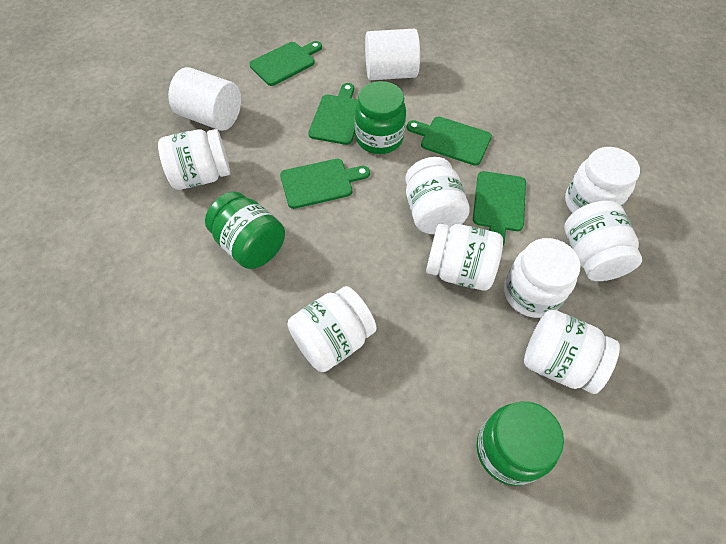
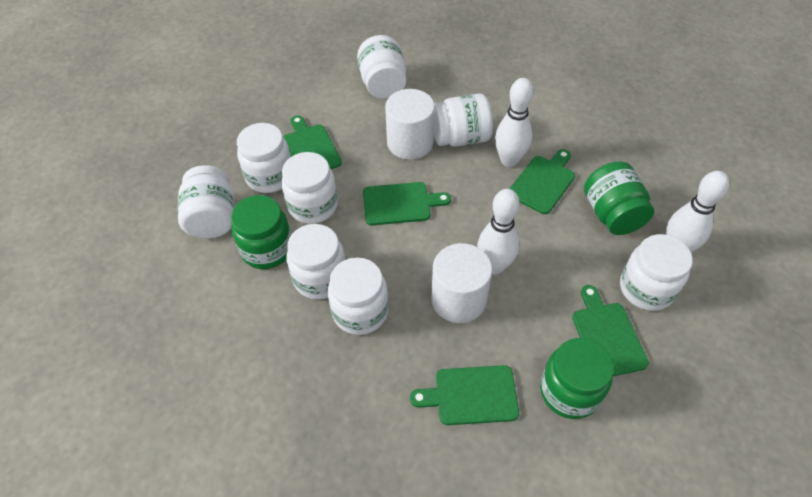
white bowling pin: none = 0 -> [477,189,520,274] [495,78,534,167] [666,171,729,252] = 3

